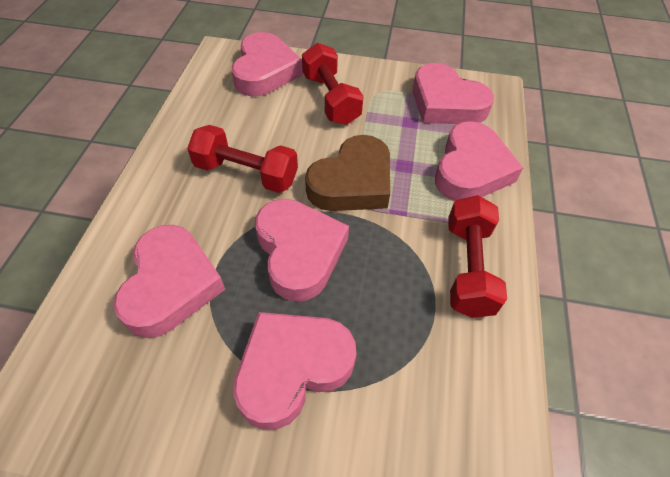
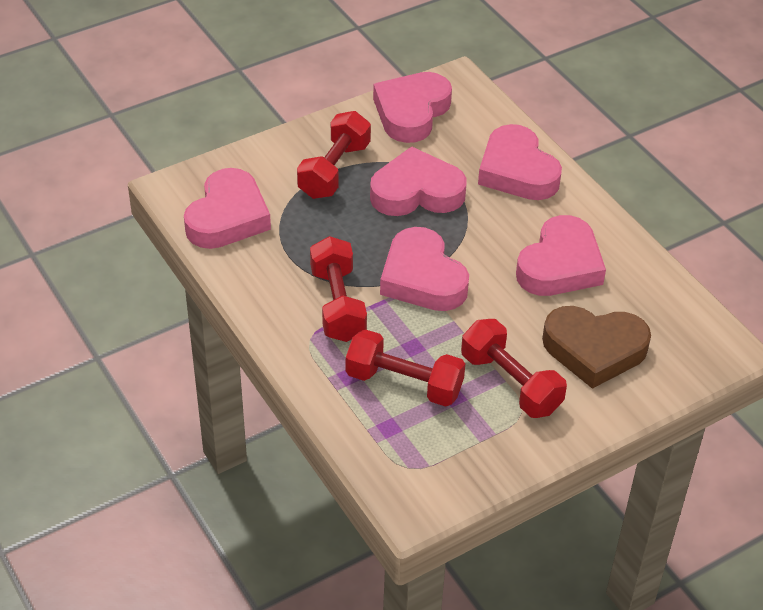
red dumbbell: [187,125,298,193] [302,43,364,125] [448,195,507,318] = 3 -> [297,111,371,199] [310,236,367,342] [346,329,465,406] [461,319,567,418] = 4

